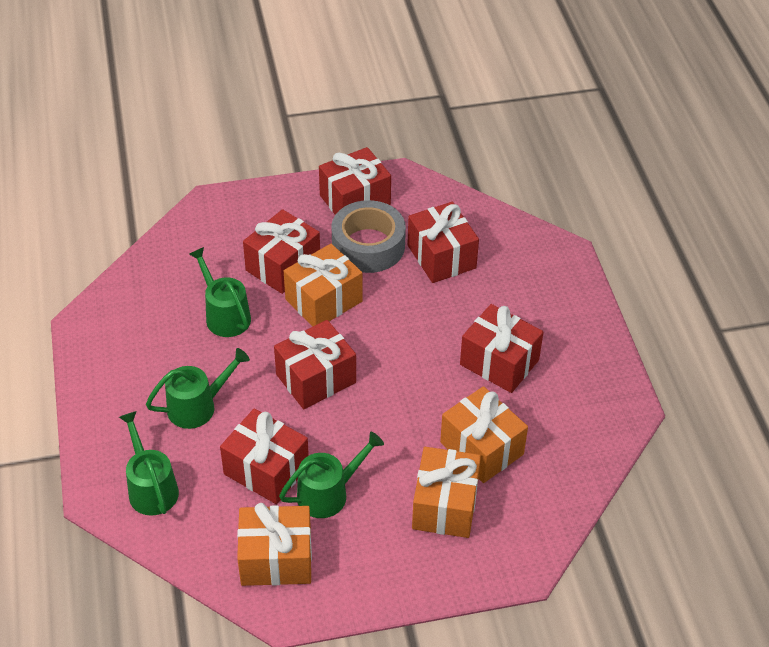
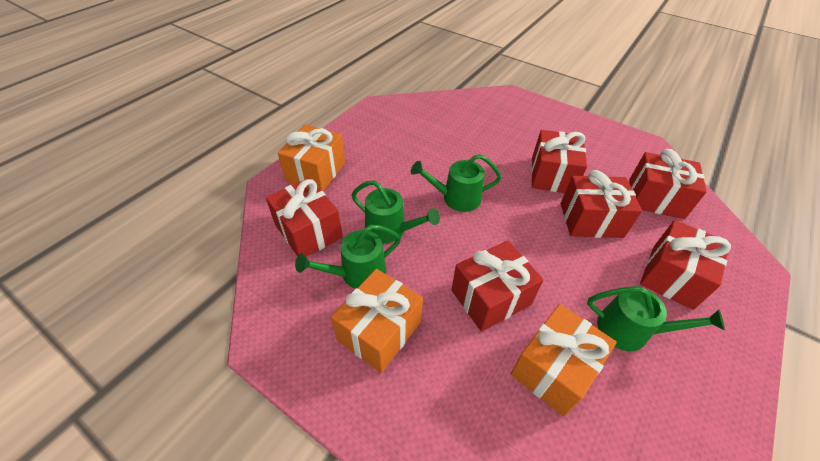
grey tape: [332,200,406,273] = 1 -> none = 0
orange gift: [237,503,312,586] [284,244,363,326] [412,447,481,538] [440,386,528,483] = 4 -> [278,124,345,191] [331,269,423,373] [511,304,617,416] = 3

